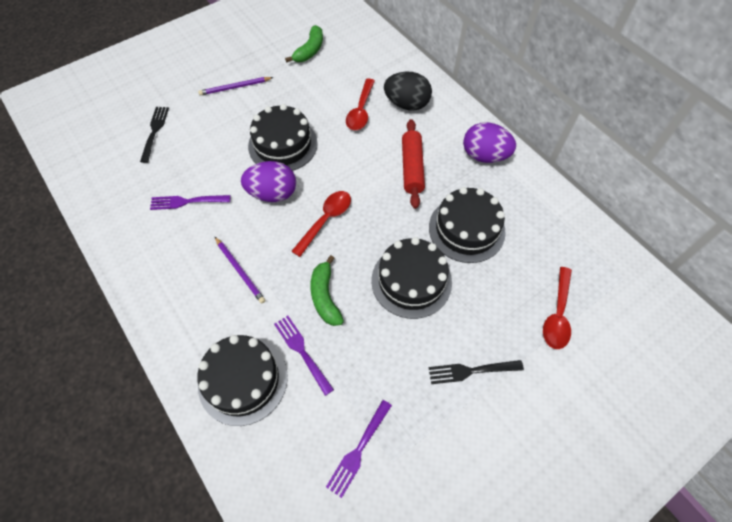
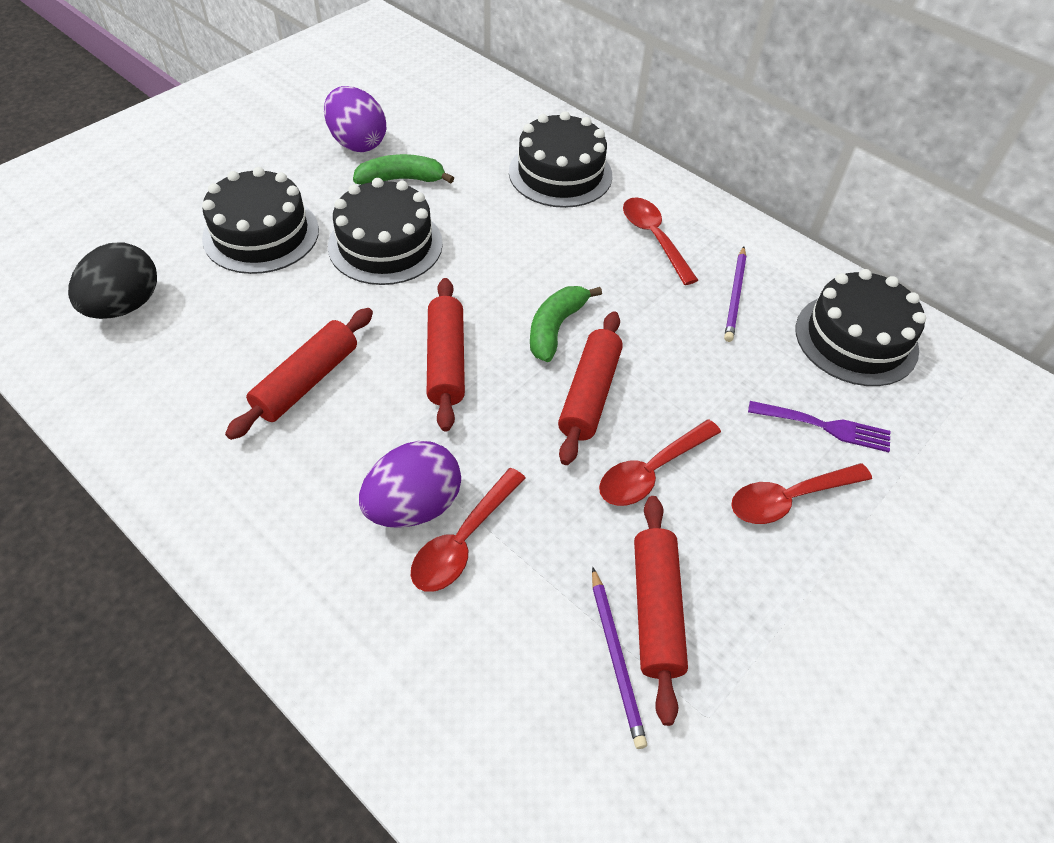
black fork: [140,107,169,163] [429,360,524,384] = 2 -> none = 0
purple fork: [150,195,230,210] [274,316,334,396] [326,400,392,498] = 3 -> [748,401,890,452] = 1
red rolling pin: [402,119,425,209] = 1 -> [225,308,373,440] [427,278,465,432] [558,311,623,465] [634,496,688,726] = 4
red spoon: [291,191,351,257] [346,78,375,130] [543,267,572,349] = 3 -> [411,468,526,592] [599,419,721,506] [623,197,698,285] [731,463,872,524] = 4

